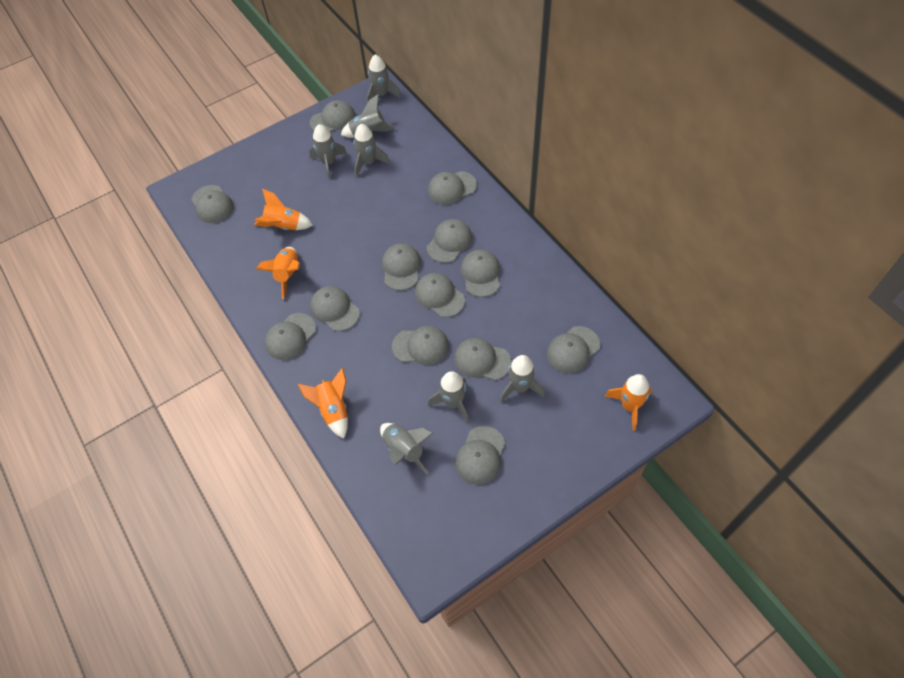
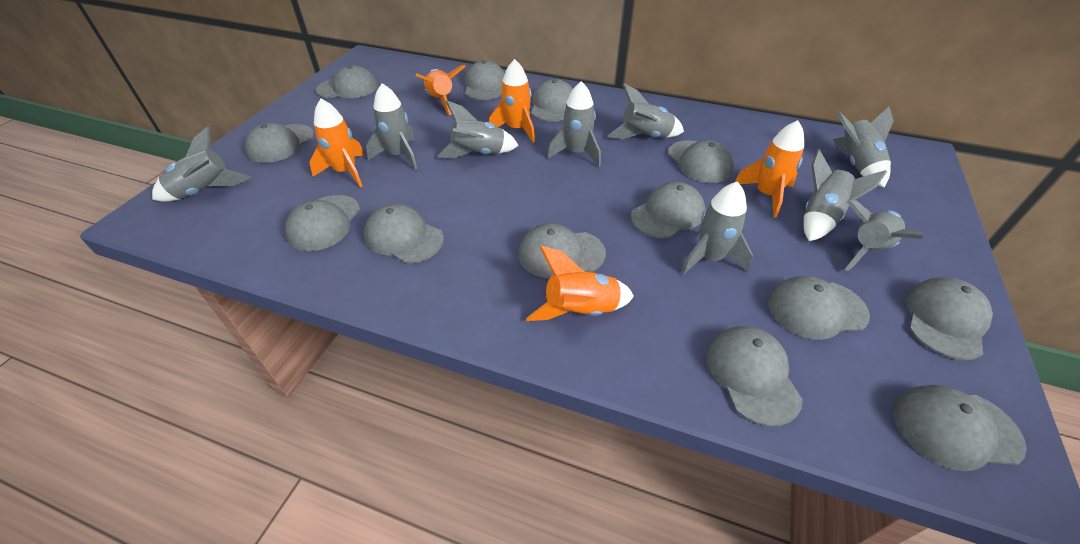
grey rocket: [309,124,347,179] [341,94,396,138] [354,124,390,177] [367,54,401,103] [380,423,434,474] [428,371,469,424] [500,355,545,402] = 7 -> [152,126,251,202] [366,83,418,170] [437,100,519,159] [547,81,601,167] [607,83,684,139] [681,181,753,275] [804,149,887,241] [832,107,894,187] [845,200,923,271] = 9
orange rocket: [254,189,313,230] [256,247,300,299] [298,368,348,438] [605,374,652,431] = 4 -> [309,99,365,187] [415,65,466,115] [489,59,535,143] [526,246,634,321] [735,120,804,218] = 5

